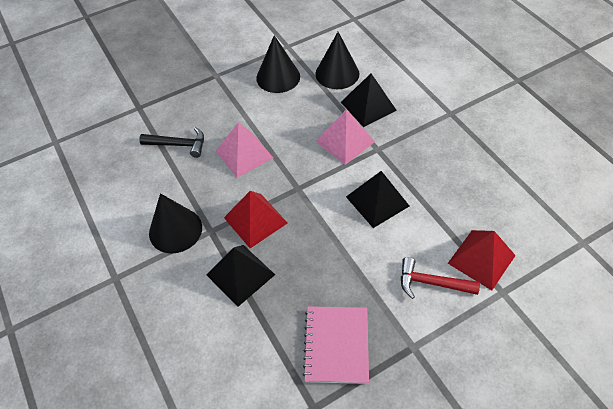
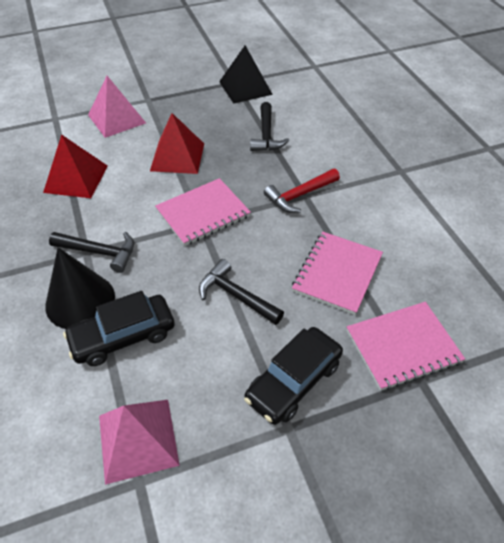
black car: none = 0 -> [63,291,175,366] [244,327,343,425] = 2
black cone: [149,193,202,253] [256,35,300,93] [315,32,359,89] = 3 -> [45,247,115,329] = 1
black hammer: [139,127,204,158] = 1 -> [49,232,134,273] [199,259,284,325] [250,102,289,151] = 3
black pyramid: [207,245,275,307] [341,73,397,127] [346,171,409,228] = 3 -> [219,45,273,104] = 1
pink notebook: [303,306,369,384] = 1 -> [155,178,251,246] [292,232,383,315] [347,302,465,391] = 3

